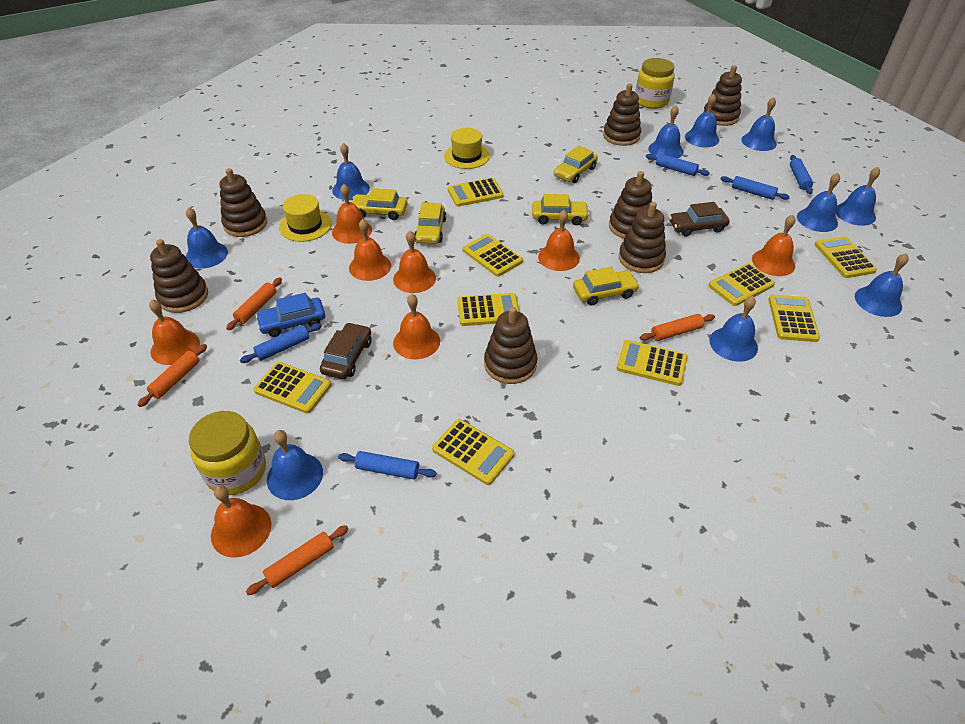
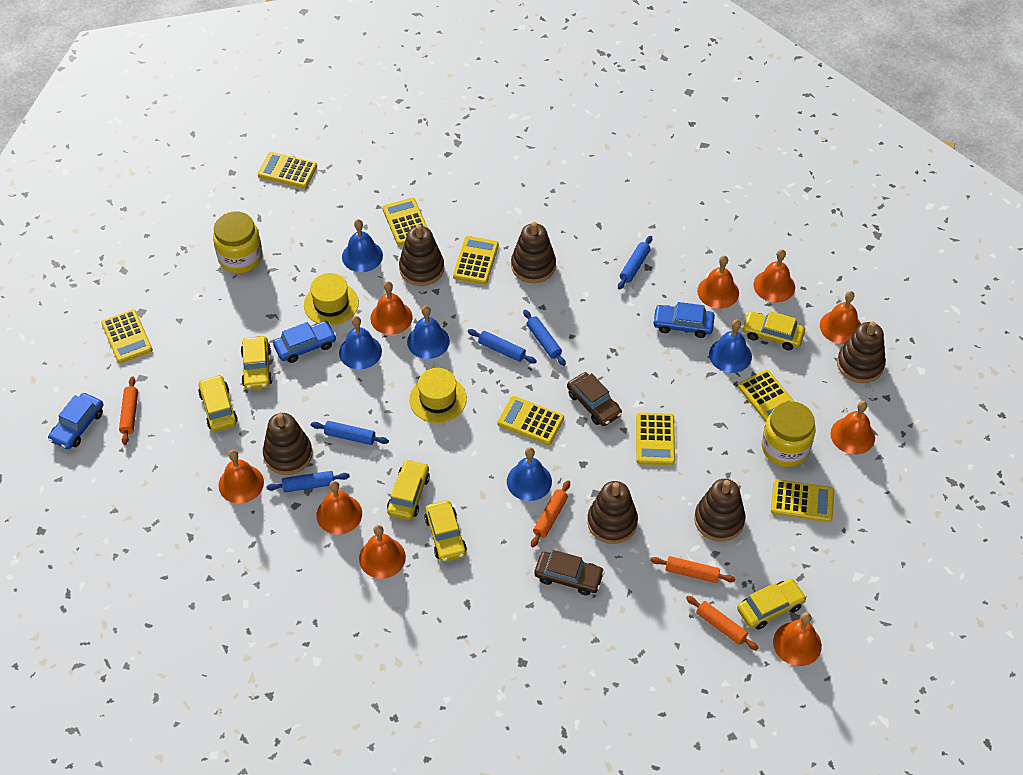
blue bell: [185,207,228,269] [267,430,323,500] [332,143,370,200] [648,105,684,158] [685,94,719,147] [709,296,758,362] [741,97,777,151] [797,173,840,232] [836,167,880,226] [855,253,909,317] = 10 -> [339,316,382,369] [342,219,383,272] [407,306,450,359] [507,447,552,501] [709,319,752,373] = 5
blue car: [255,293,325,337] = 1 -> [48,393,104,449] [273,321,337,363] [653,302,715,338] = 3
brown stacking toy: [150,239,208,313] [220,168,267,237] [484,307,538,384] [603,84,641,146] [609,171,652,239] [619,202,666,273] [703,65,742,126] = 7 -> [263,413,313,475] [399,225,444,286] [511,222,556,283] [587,481,638,544] [694,479,745,542] [837,321,886,383] = 6
orange bell: [149,299,200,365] [211,485,272,558] [332,184,372,244] [349,219,391,281] [393,231,436,293] [393,294,440,359] [538,210,580,271] [752,215,796,276] = 8 -> [218,450,264,503] [316,481,362,535] [359,525,406,579] [370,281,413,335] [697,255,739,309] [753,249,795,303] [773,612,822,666] [820,291,861,344] [830,401,875,454] = 9
yellow calculator: [253,362,332,414] [432,419,514,485] [448,178,504,207] [457,293,520,326] [462,234,523,277] [617,340,687,386] [708,263,775,306] [768,295,820,342] [815,236,877,278] = 9 -> [101,309,153,363] [258,152,317,188] [382,198,428,246] [453,236,499,285] [497,396,564,445] [636,413,675,465] [738,370,795,422] [771,479,834,522] = 8
yellow car: [352,188,408,220] [415,202,446,244] [532,194,589,225] [554,145,598,183] [573,267,639,306] = 5 -> [198,375,238,432] [241,336,273,390] [387,459,430,520] [424,500,467,562] [737,579,807,629] [742,311,805,350] = 6

